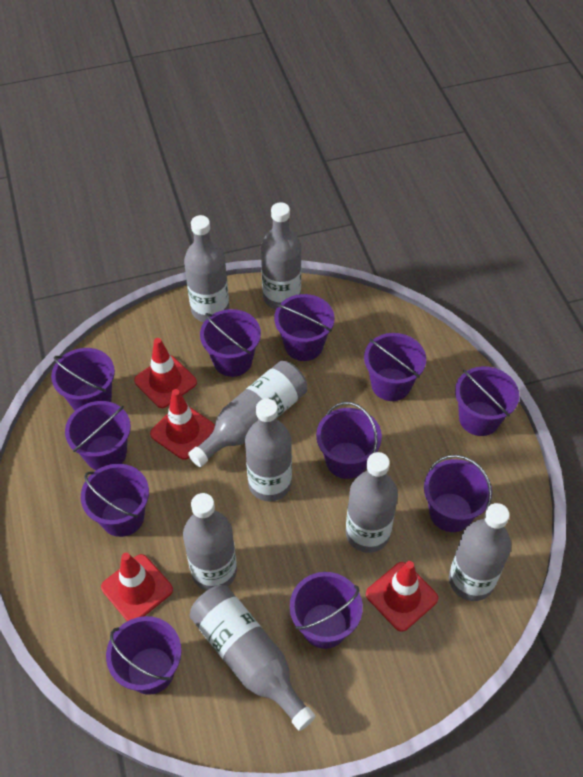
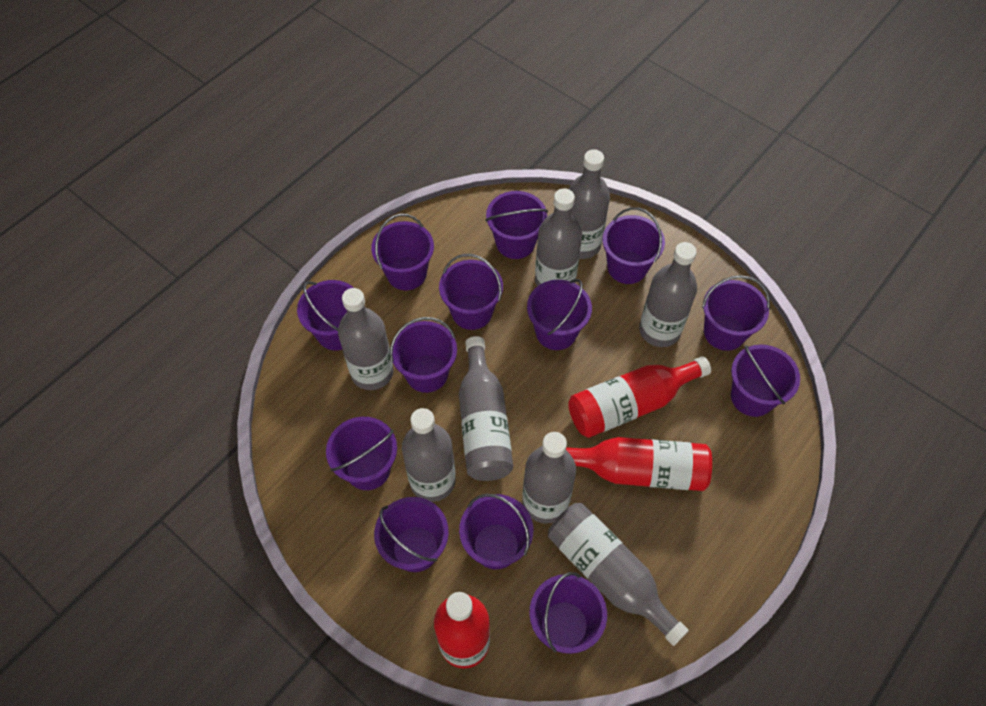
purple bucket: [51,348,115,411] [65,401,131,470] [81,464,149,537] [106,616,182,695] [200,309,261,377] [274,294,334,361] [290,572,363,649] [316,402,382,479] [364,333,426,401] [424,455,492,532] [455,366,519,436] = 11 -> [297,280,354,351] [326,417,397,490] [371,214,434,290] [374,497,449,572] [390,317,457,393] [439,254,503,330] [459,494,533,569] [485,191,548,259] [527,279,592,350] [529,572,607,654] [602,207,665,284] [702,275,770,351] [731,344,800,417] = 13
red bottle: none = 0 -> [434,592,490,669] [566,437,712,491] [568,356,711,438] = 3
red traffic cone: [101,553,173,621] [134,338,197,408] [150,389,215,460] [366,561,438,632] = 4 -> none = 0

